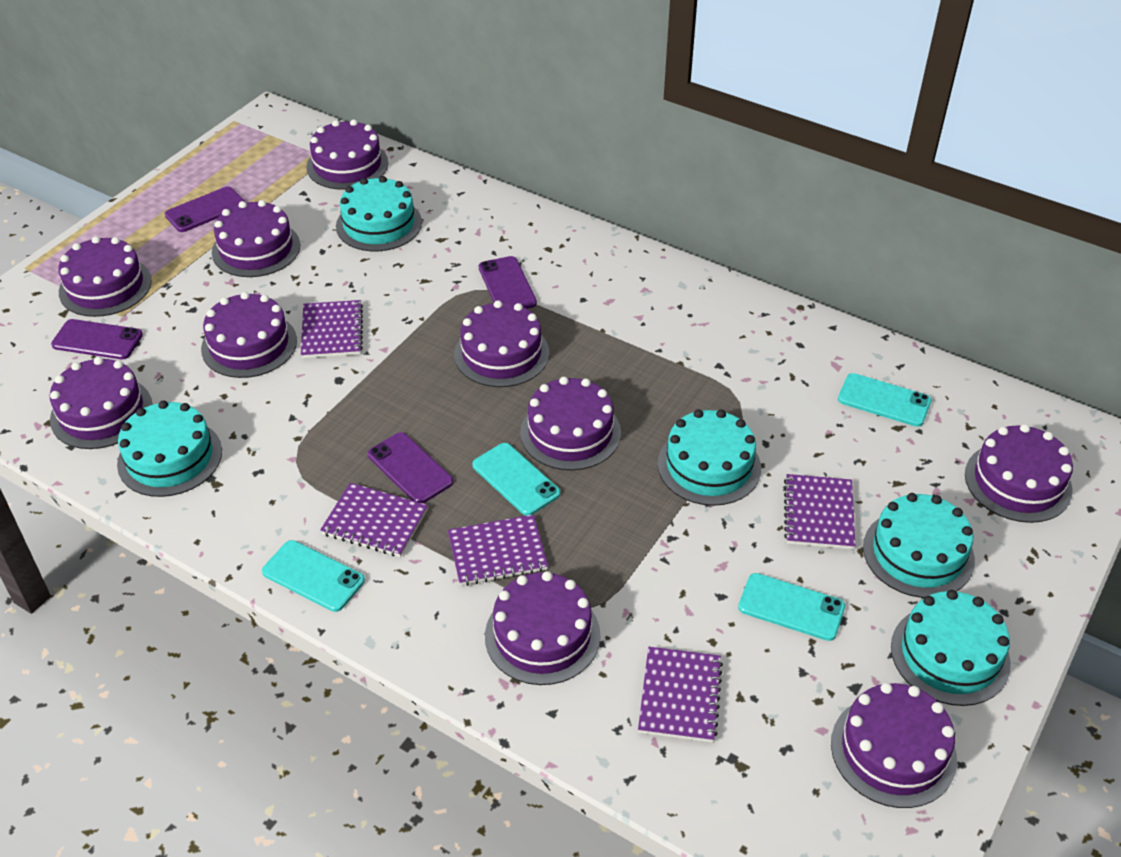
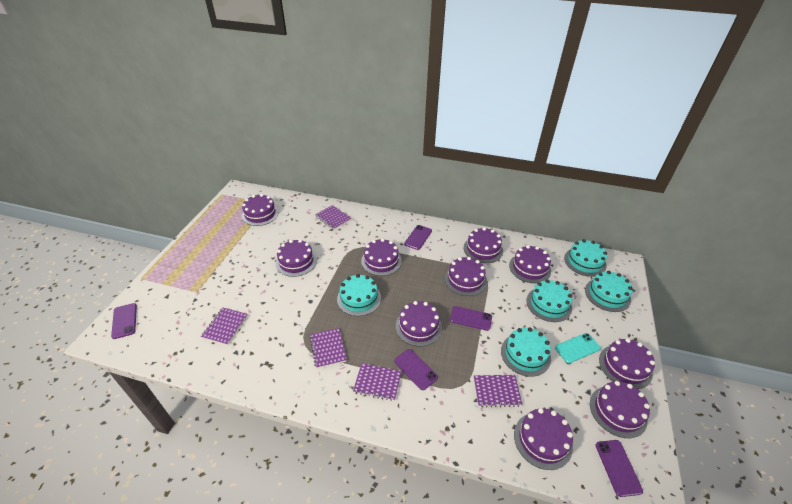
purple phone: [51,319,143,359] [165,186,245,232] [368,432,453,503] [479,256,537,309] = 4 -> [111,303,137,339] [394,349,438,390] [404,225,432,250] [450,306,492,331] [596,440,643,497] = 5
turquoise phone: [262,540,365,612] [472,443,560,516] [738,573,845,641] [838,373,931,427] = 4 -> [555,333,601,363] = 1

